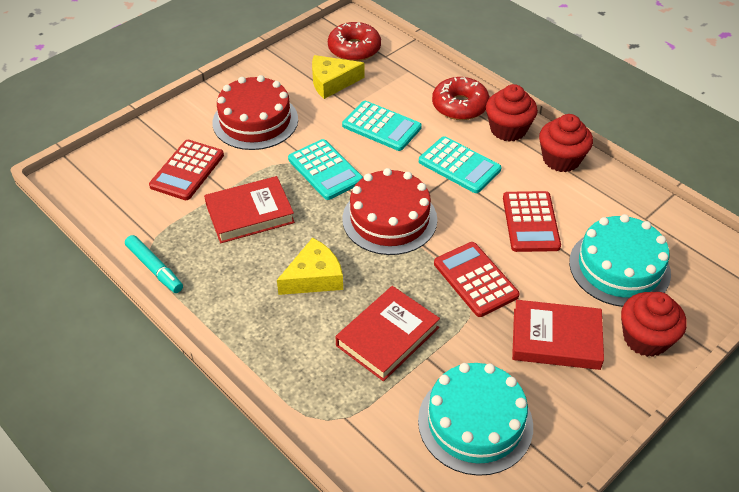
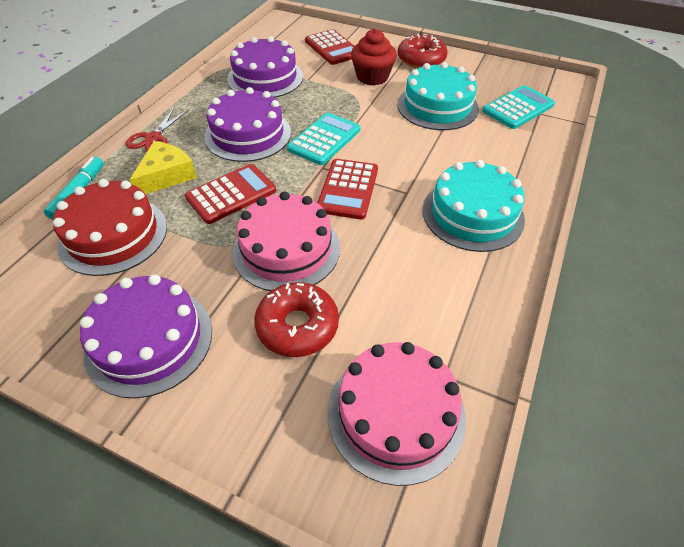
pink cake: none = 0 -> [233,191,340,291] [328,342,466,486] = 2
purple cake: none = 0 -> [80,274,212,398] [204,87,291,162] [227,36,303,98] = 3
red book: [204,176,295,243] [335,286,440,381] [512,300,604,370] = 3 -> none = 0
red cake: [213,75,298,150] [342,168,437,255] = 2 -> [53,179,167,276] = 1
red cupcake: [486,84,538,142] [539,114,593,172] [621,292,687,357] = 3 -> [351,29,397,86] = 1
red scissors: none = 0 -> [126,108,188,152] = 1
turquoise calculator: [288,139,363,200] [342,101,422,151] [419,136,502,193] = 3 -> [287,113,360,165] [483,85,555,129] = 2
yellow cheese: [277,238,343,295] [312,55,364,99] = 2 -> [130,141,197,194] = 1

